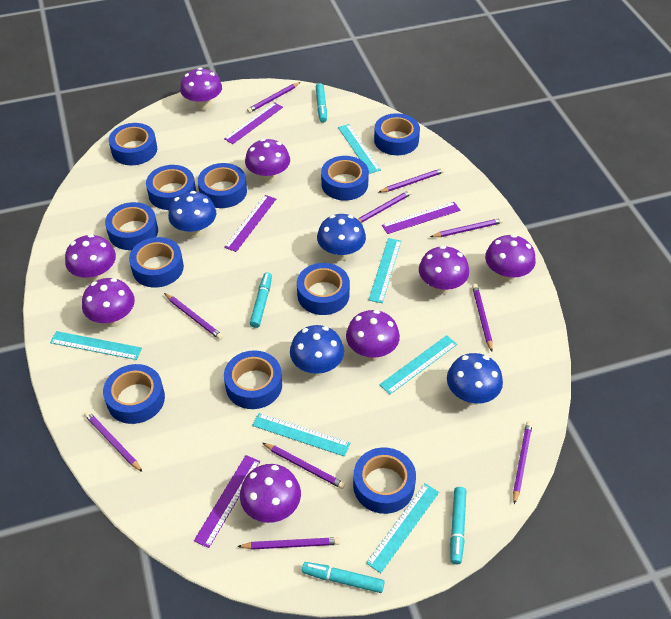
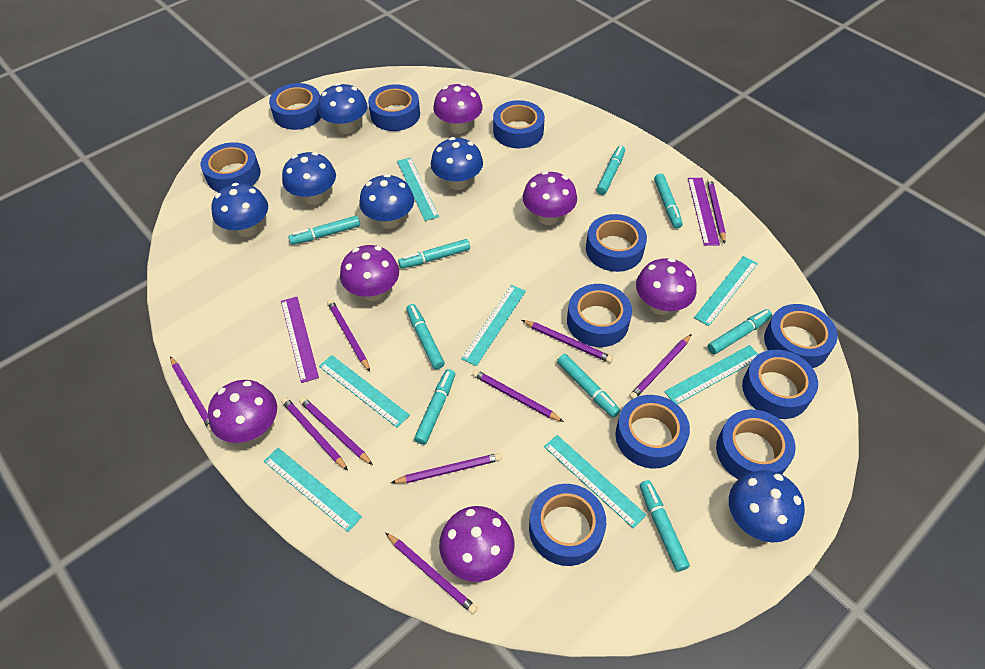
blue mushroom: [168,191,216,238] [290,325,344,376] [317,214,366,261] [447,353,503,405] = 4 -> [211,183,268,237] [282,152,336,205] [318,83,367,134] [359,174,414,229] [431,137,483,190] [729,470,805,542] = 6
purple mushroom: [65,234,116,283] [82,278,135,327] [180,68,222,111] [240,464,301,523] [245,139,290,184] [346,310,400,360] [419,246,469,295] [485,234,536,283] = 8 -> [208,380,277,443] [340,245,399,301] [433,83,483,134] [439,506,514,582] [523,171,577,225] [636,258,696,315] = 6
purple ruler: [194,455,260,548] [224,102,283,144] [224,195,276,252] [382,202,460,234] = 4 -> [281,297,319,383] [688,178,720,246] = 2
turquoise marker: [250,272,272,328] [302,562,385,593] [316,83,327,123] [450,487,466,564] = 4 -> [288,216,360,245] [398,239,470,269] [406,304,445,369] [414,369,455,445] [557,354,620,418] [596,146,625,195] [640,480,690,572] [654,173,683,229] [708,309,772,354] = 9
turquoise ruler: [50,331,142,360] [252,413,350,457] [338,124,381,174] [366,483,439,573] [369,238,401,303] [379,335,457,395] = 6 -> [264,448,362,532] [319,355,410,428] [397,157,439,221] [461,285,526,366] [544,435,646,528] [664,345,758,404] [694,256,758,326] = 7

